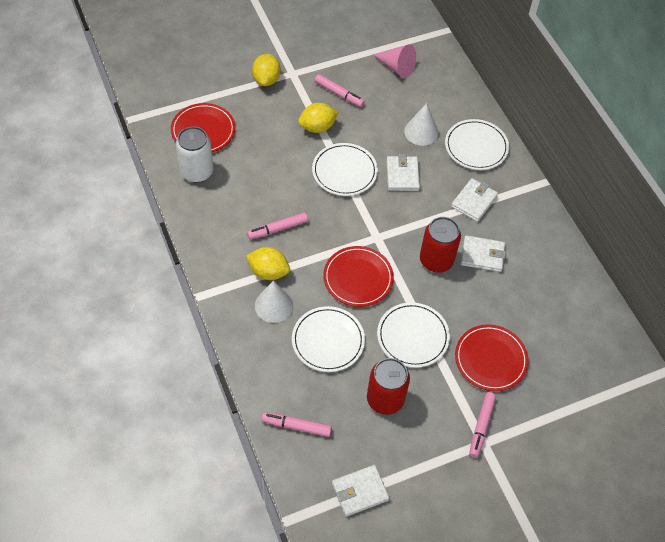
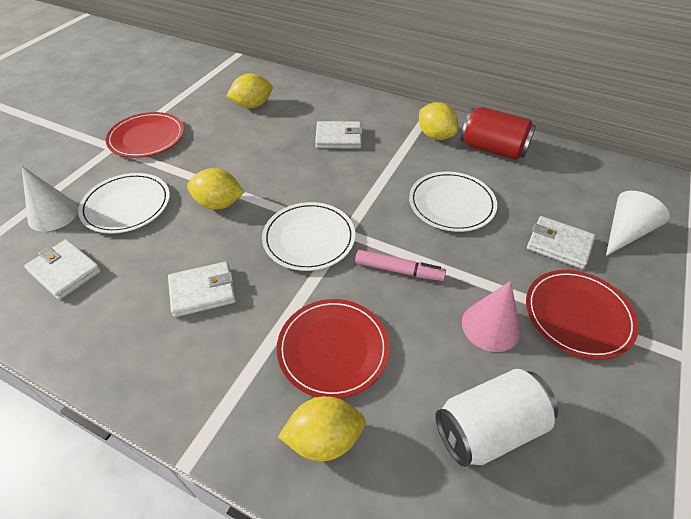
pink marker: [247,213,308,240] [261,412,332,437] [315,74,365,107] [469,392,496,458] = 4 -> [355,250,446,281] = 1
red can: [367,358,410,415] [420,217,461,273] = 2 -> [461,107,536,160] = 1
white plate: [292,306,365,372] [312,143,378,196] [377,302,450,368] [445,119,509,170] = 4 -> [78,173,170,234] [262,202,355,271] [409,172,497,232] = 3
yellow lemon: [246,247,290,280] [252,54,281,86] [298,103,339,133] = 3 -> [187,168,245,210] [226,74,273,108] [278,396,366,461] [419,102,458,140] = 4

